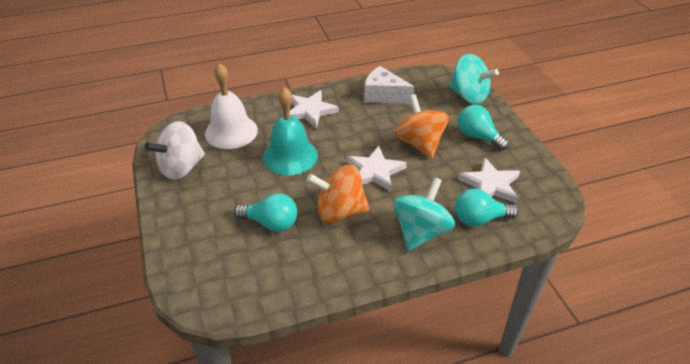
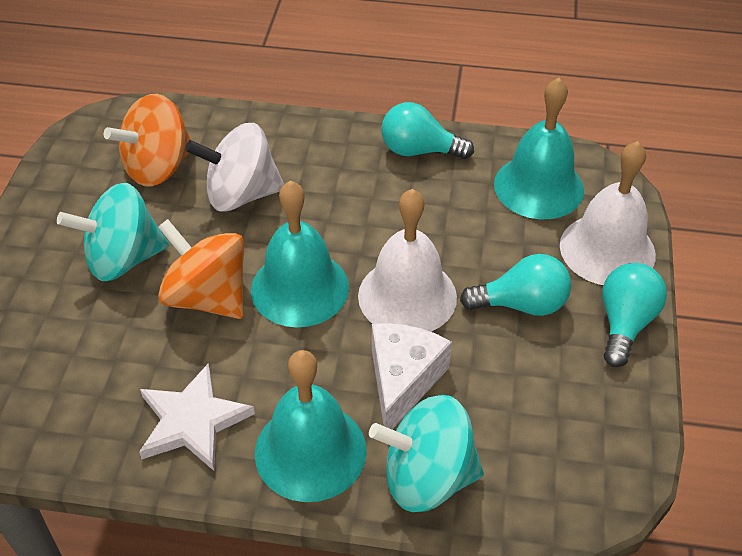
turquoise bell: [263,87,318,175] = 1 -> [251,181,349,327] [255,350,366,502] [494,78,584,219] = 3
white bell: [205,63,258,149] = 1 -> [358,189,457,332] [560,141,656,285] = 2
white star: [290,90,339,128] [346,146,407,192] [458,157,520,203] = 3 -> [139,363,255,471] = 1

